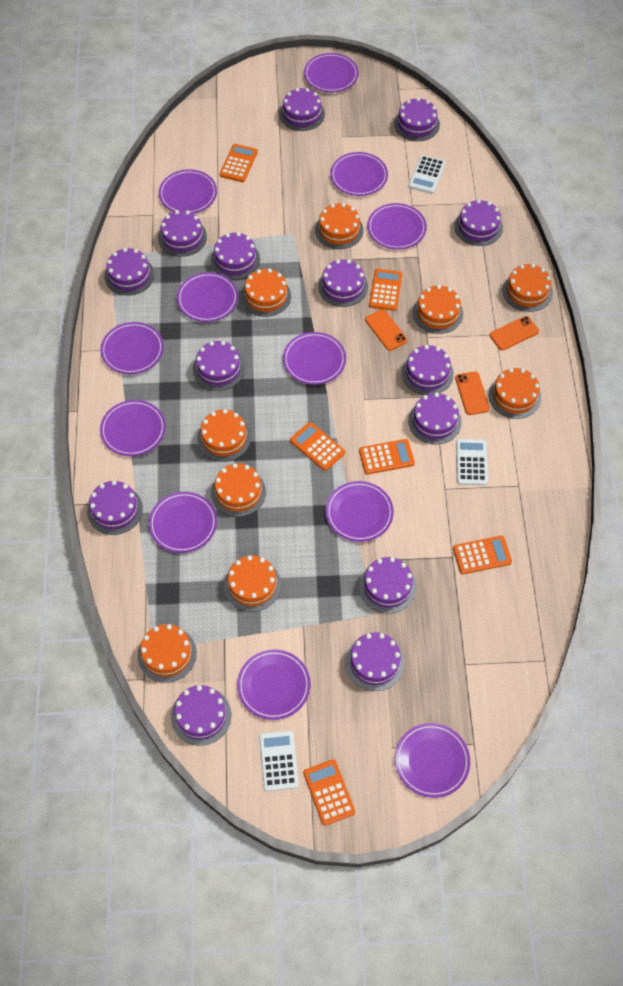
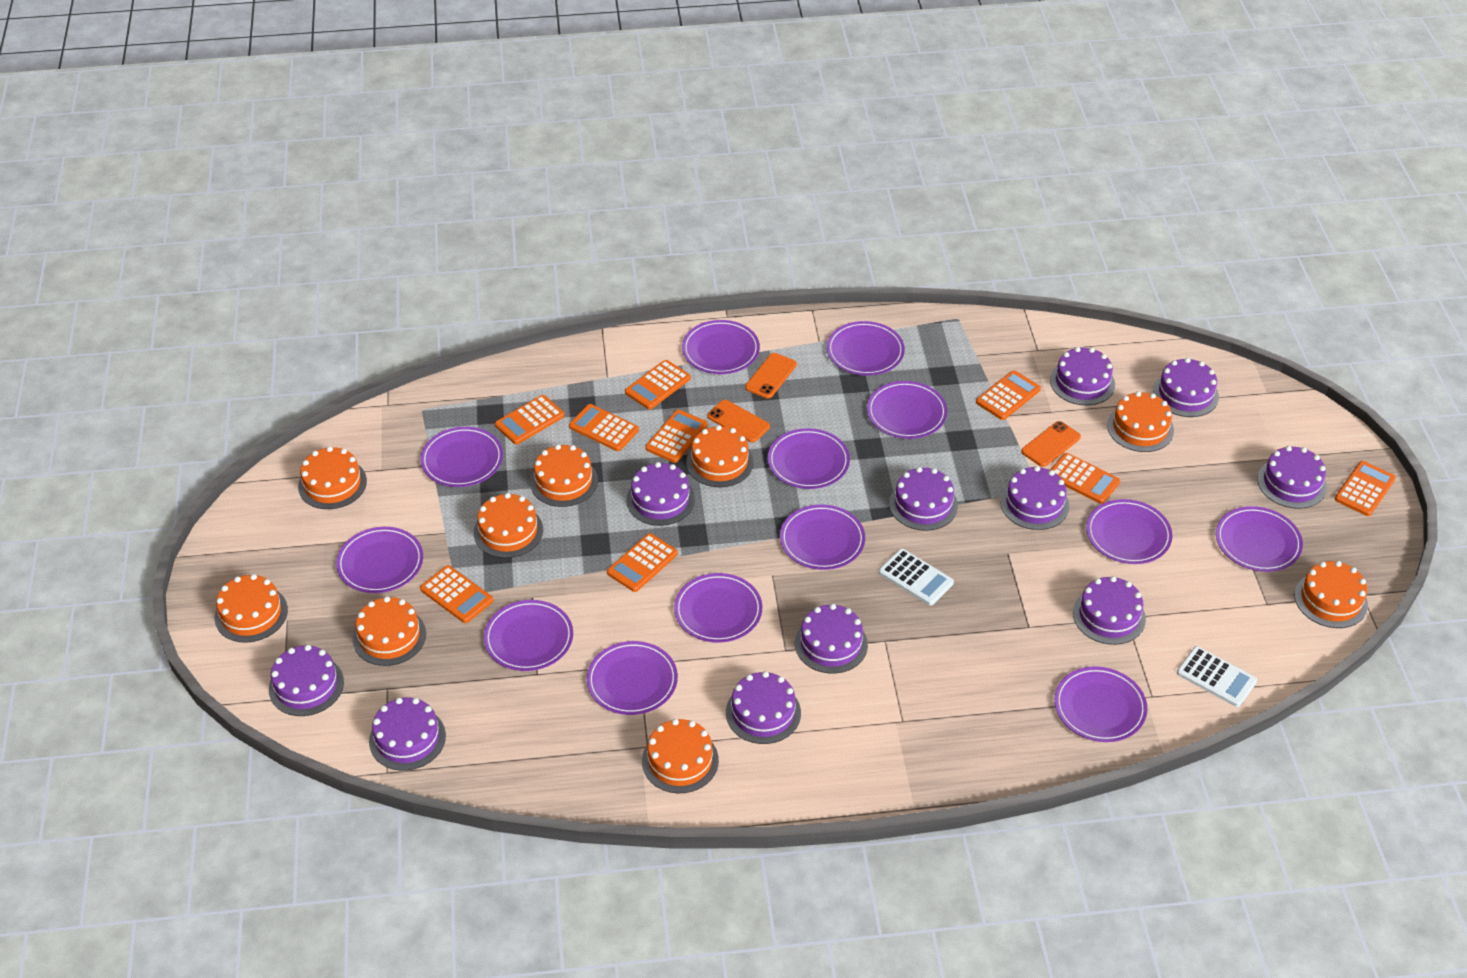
orange calculator: [220,144,258,182] [290,422,345,471] [303,759,355,826] [359,439,415,474] [369,269,402,311] [453,536,512,574] = 6 -> [420,565,493,623] [495,395,564,445] [569,404,639,451] [607,533,678,592] [625,360,691,409] [645,410,708,463] [976,370,1041,420] [1050,453,1120,504] [1335,461,1396,516] = 9
purple cake: [87,481,143,535] [105,248,154,296] [158,210,207,257] [171,685,231,746] [193,341,245,391] [211,232,260,279] [279,88,325,131] [318,259,368,307] [345,632,404,691] [359,557,416,613] [394,98,440,141] [402,345,454,395] [408,393,462,444] [454,199,503,246] = 14 -> [269,645,344,716] [369,697,446,771] [626,462,695,526] [726,671,801,744] [795,604,868,673] [889,467,958,531] [1000,466,1069,530] [1050,347,1115,405] [1073,576,1146,645] [1153,358,1219,417] [1257,446,1327,509] = 11
purple plate: [100,322,164,374] [100,400,166,456] [149,492,217,553] [159,169,217,213] [177,272,238,322] [237,650,310,720] [283,332,346,385] [304,53,359,92] [326,481,394,542] [330,152,388,196] [367,203,427,250] [395,723,470,798] = 12 -> [336,527,423,593] [420,427,503,487] [484,600,573,671] [587,641,678,715] [674,573,762,643] [682,320,760,374] [768,428,850,489] [780,504,865,570] [827,321,905,376] [867,381,947,439] [1054,667,1147,742] [1086,499,1172,564] [1216,506,1303,572] = 13
white calculator: [259,730,299,791] [409,155,446,194] [456,439,488,486] = 3 -> [879,549,954,605] [1177,646,1257,707] = 2

